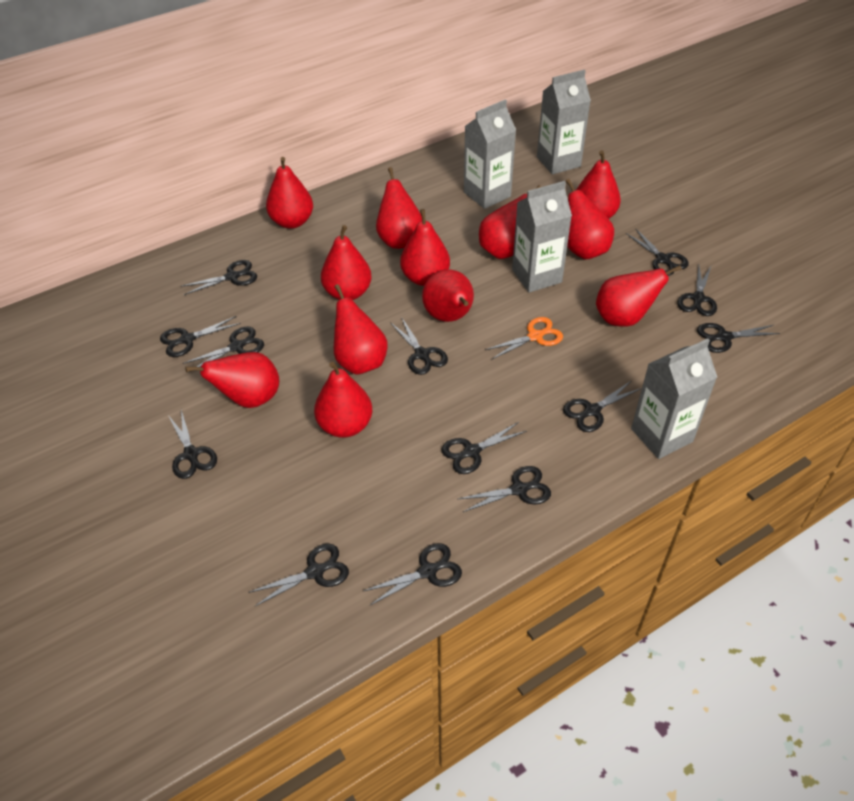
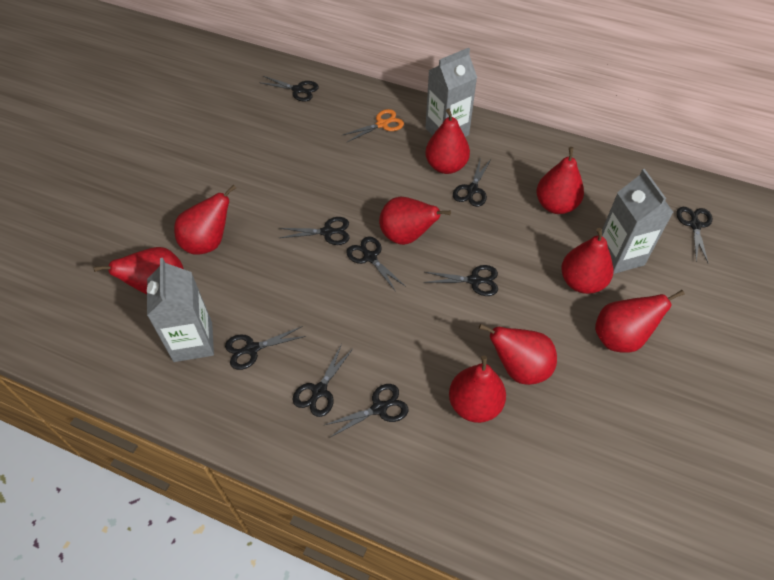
black scissors: [160,316,241,357] [168,410,217,479] [181,260,257,295] [183,326,264,373] [248,544,349,607] [364,543,462,605] [390,318,448,375] [441,422,527,474] [458,466,551,512] [563,380,642,432] [626,228,689,276] [677,265,717,316] [697,323,780,353] = 13 -> [225,326,306,370] [259,76,319,102] [279,217,349,245] [293,344,353,417] [325,384,409,438] [346,237,406,292] [423,265,498,296] [453,157,491,207] [676,207,712,264] = 9
grey carton: [464,99,516,209] [512,181,572,293] [537,70,591,174] [631,338,717,459] = 4 -> [147,258,214,362] [425,48,477,137] [602,169,674,274] = 3
red pear: [185,352,279,408] [266,157,313,229] [314,362,372,438] [321,225,372,300] [334,284,388,375] [376,167,422,249] [400,209,450,286] [422,269,474,322] [479,185,541,259] [566,179,614,260] [576,150,621,219] [596,265,682,327] = 12 -> [93,247,184,295] [174,185,236,255] [379,196,451,245] [425,108,470,174] [449,356,506,423] [479,324,557,385] [536,147,584,214] [561,228,613,294] [595,290,685,353] = 9

